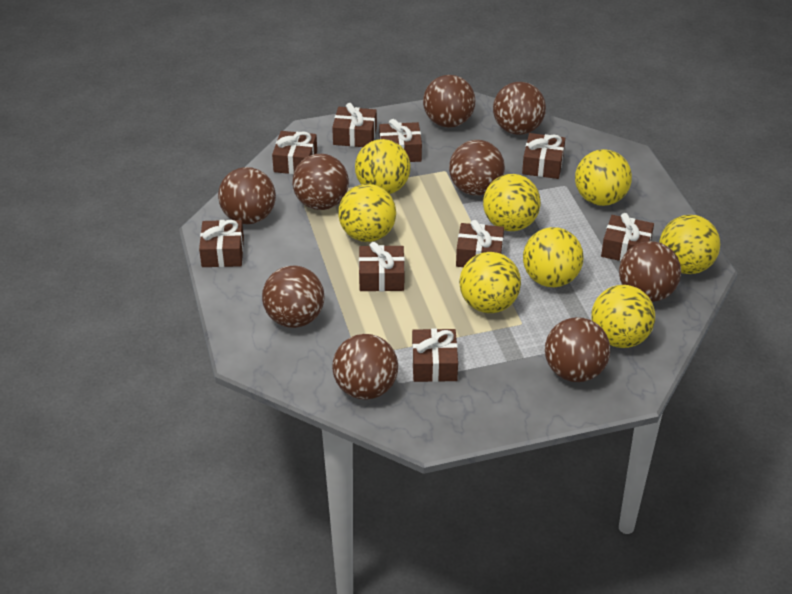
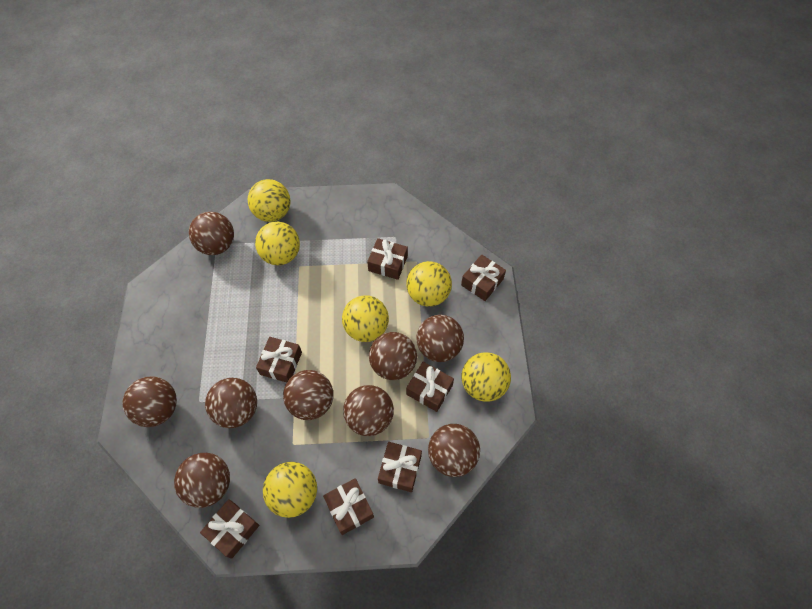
brown gift: [199,220,244,267] [272,131,317,174] [332,103,377,147] [359,242,405,291] [379,119,422,162] [412,328,458,382] [456,220,504,267] [522,133,565,179] [601,213,654,261] = 9 -> [200,499,259,559] [256,337,302,382] [323,478,374,535] [367,238,408,280] [378,442,422,492] [406,362,454,412] [461,254,506,301] = 7
yellow ball: [338,184,396,242] [355,139,410,194] [459,252,521,313] [483,174,541,231] [523,227,584,287] [575,149,632,206] [591,285,655,348] [659,215,720,274] = 8 -> [248,179,291,222] [255,221,300,265] [263,462,317,518] [342,295,389,342] [407,261,452,307] [462,352,511,402] = 6

